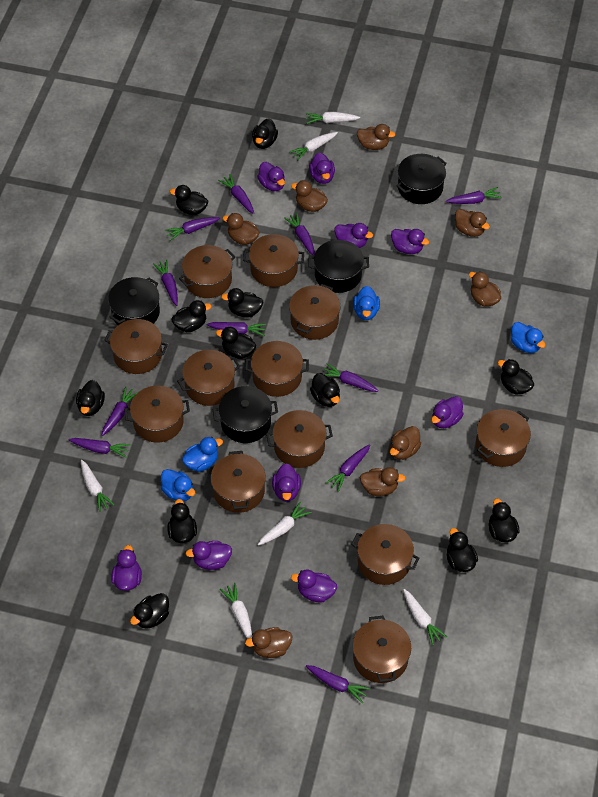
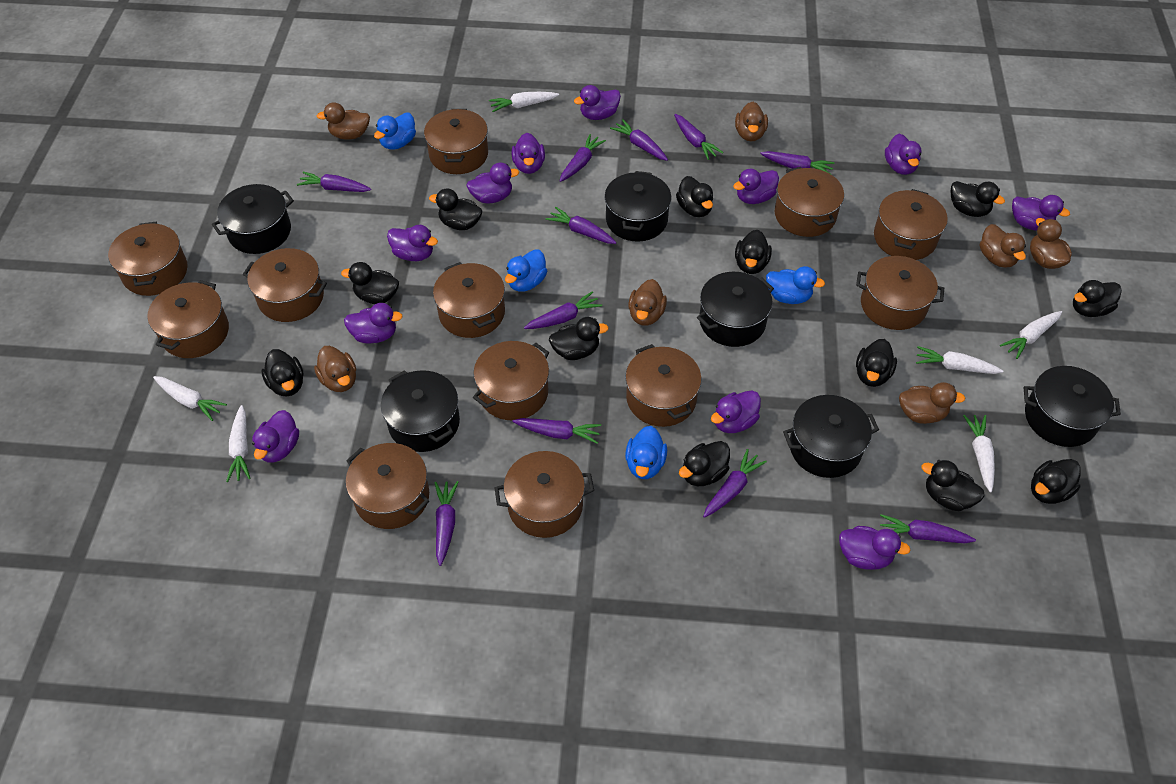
black pot: [108,277,160,325] [213,386,278,443] [308,240,369,293] [397,154,447,204] = 4 -> [212,184,294,254] [381,370,460,452] [605,171,672,242] [697,272,774,347] [783,395,879,478] [1024,366,1121,447] = 6
brown duck: [222,213,260,245] [245,627,292,658] [291,180,328,212] [357,124,395,150] [360,467,406,496] [390,426,421,460] [455,209,490,237] [469,271,501,307] = 8 -> [314,346,356,392] [317,102,370,139] [628,279,667,326] [735,102,768,142] [899,382,965,424] [980,224,1026,268] [1030,218,1072,269] = 7
purple duck: [111,545,142,591] [186,541,232,570] [257,162,285,191] [272,463,301,502] [291,570,337,602] [309,153,335,184] [334,223,373,248] [391,229,429,254] [431,396,463,428] = 9 -> [252,410,299,463] [344,303,403,344] [387,225,438,261] [466,162,519,204] [511,133,545,174] [574,85,621,120] [711,390,761,433] [733,169,779,204] [839,526,911,570] [885,134,922,175] [1012,195,1070,231] = 11

